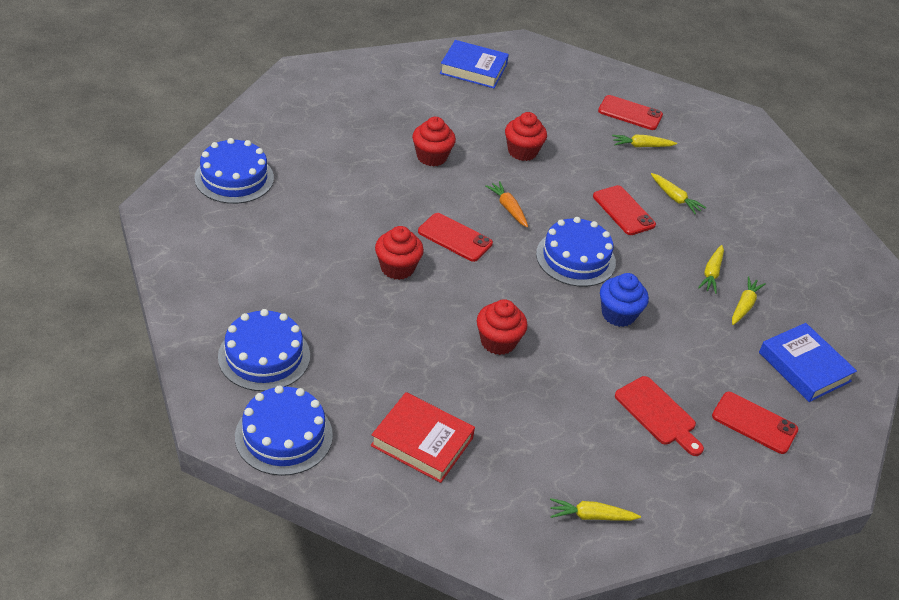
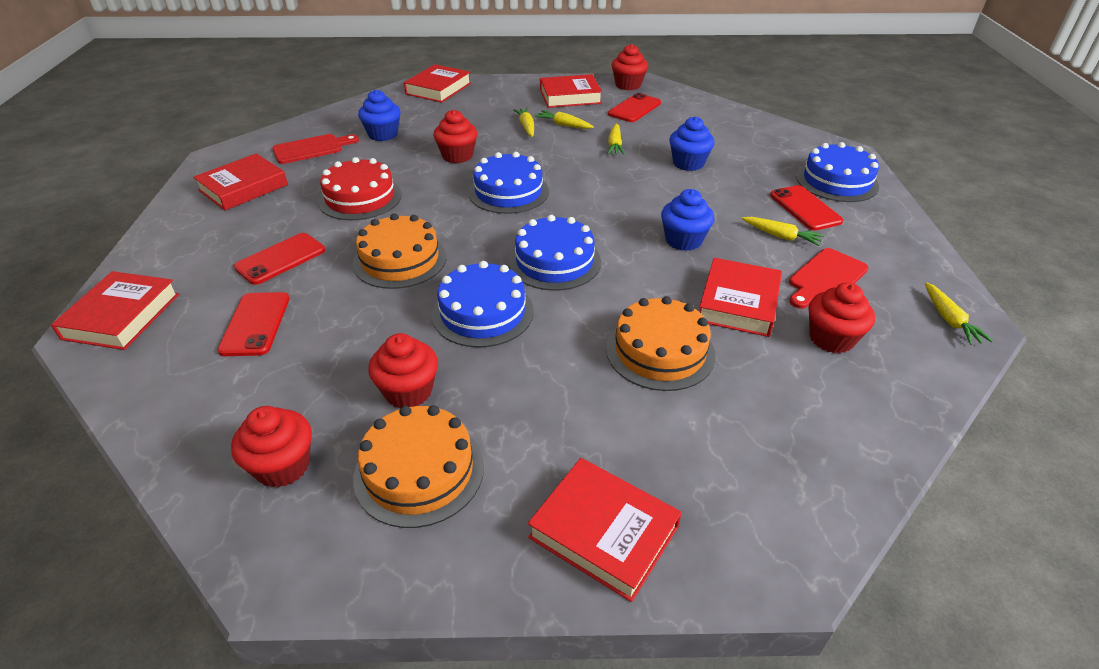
blue book: [440,40,509,88] [759,323,857,402] = 2 -> none = 0
blue cupcake: [600,273,649,327] = 1 -> [358,89,401,141] [661,189,714,251] [669,116,715,171] = 3
orange cake: none = 0 -> [353,213,447,289] [353,405,484,528] [606,296,715,391] = 3
orange carrot: [485,181,528,228] = 1 -> none = 0
red book: [371,392,475,483] = 1 -> [51,271,179,350] [193,153,288,211] [404,64,471,103] [528,458,682,602] [540,74,602,108] [699,258,782,337] = 6
red cake: none = 0 -> [318,157,402,220] = 1
red cupcake: [375,226,424,280] [412,117,456,166] [477,299,527,355] [505,112,547,161] = 4 -> [231,406,312,488] [368,333,438,409] [433,109,477,163] [612,44,648,90] [809,282,875,353] = 5
red cutting board: [615,376,704,456] = 1 -> [272,134,359,164] [789,248,869,309] = 2

